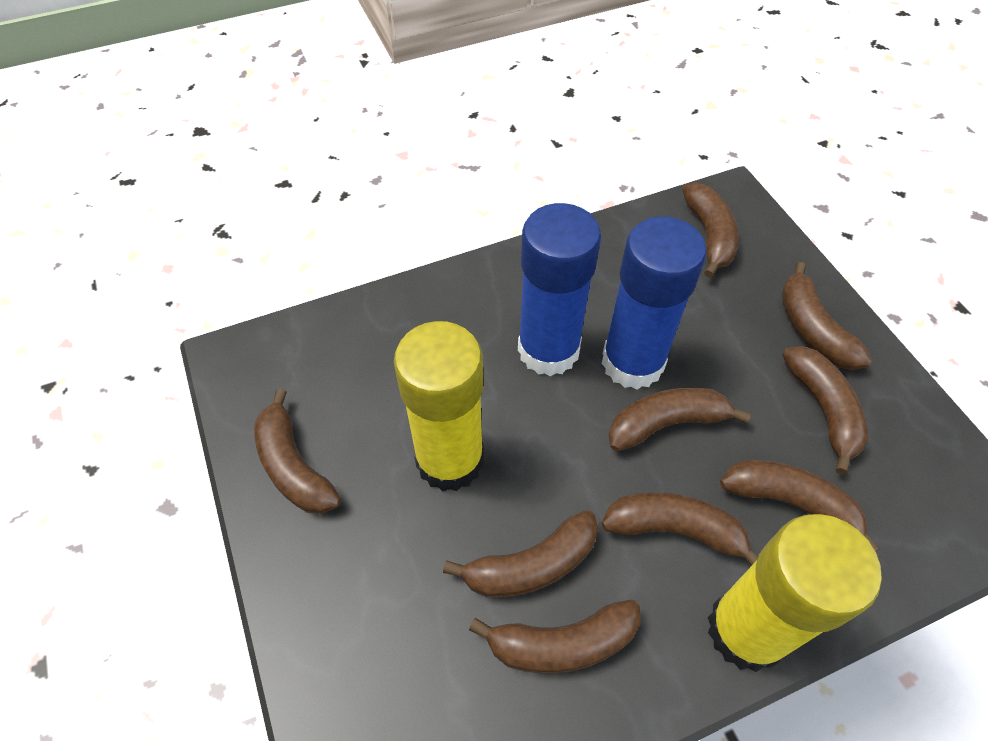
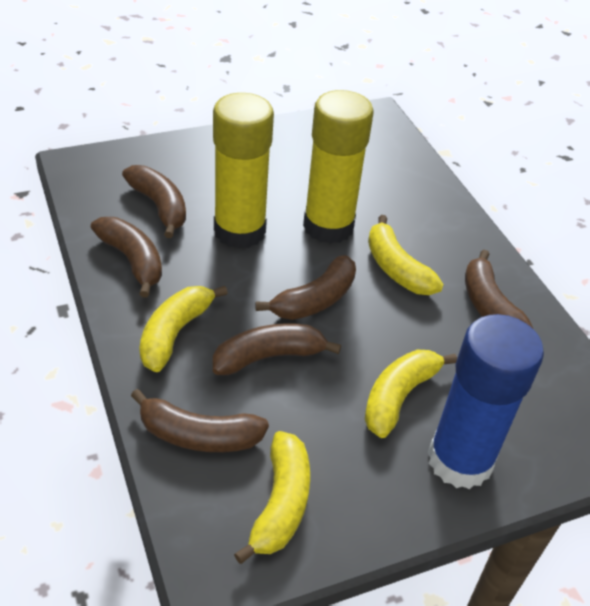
blue glue stick: [518,203,601,376] [601,216,707,389] = 2 -> [428,314,544,489] = 1
brown banana: [254,389,341,514] [443,510,598,598] [469,600,641,673] [601,492,758,565] [608,388,751,451] [682,182,739,278] [720,460,880,552] [781,262,872,370] [782,346,869,475] = 9 -> [91,217,162,298] [122,165,186,238] [131,389,269,452] [213,323,341,375] [255,255,356,320] [465,250,533,328] = 6
yellow banana: none = 0 -> [139,286,228,372] [234,431,310,564] [365,350,457,438] [368,215,444,295] = 4

